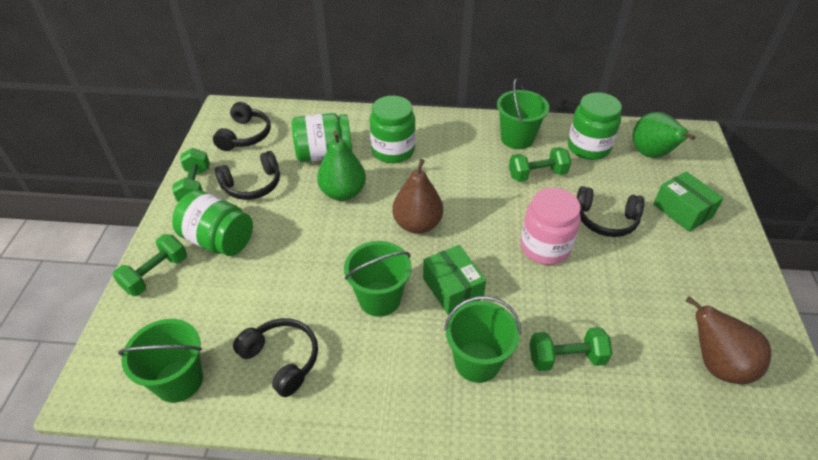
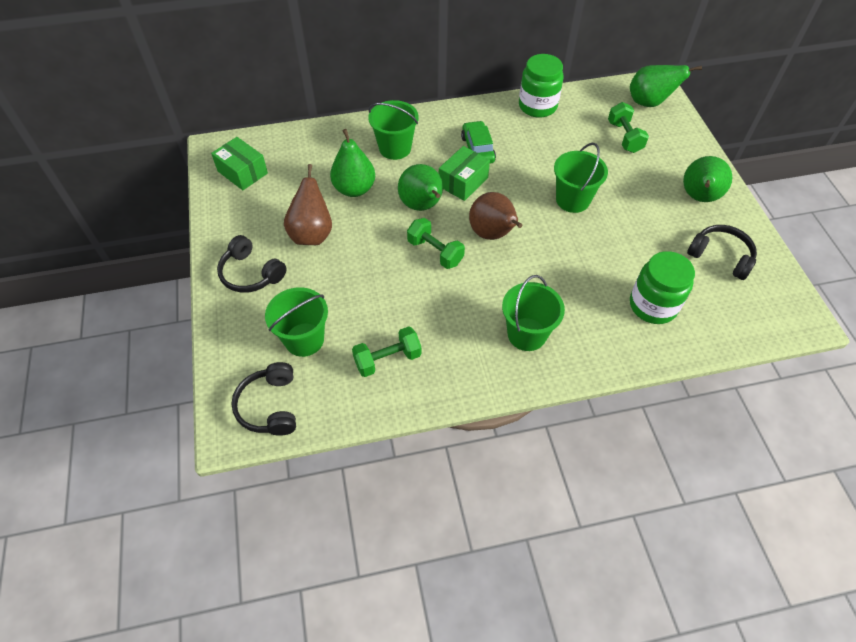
black headphones: [213,102,271,151] [214,151,280,200] [233,318,318,397] [577,186,645,237] = 4 -> [217,235,287,293] [231,362,296,436] [687,225,757,280] = 3
green car: none = 0 -> [461,121,496,164] = 1
green dumbbell: [113,234,187,296] [172,148,210,202] [509,147,571,182] [529,327,612,371] = 4 -> [352,326,421,377] [407,218,465,269] [608,102,649,153] = 3
green jar: [172,190,253,256] [292,113,352,162] [370,96,415,163] [568,92,622,160] = 4 -> [519,54,564,118] [630,251,695,324] = 2
green pear: [317,131,366,201] [633,112,695,158] = 2 -> [330,129,375,197] [398,164,443,211] [630,65,702,107] [683,156,732,202] = 4
pink jar: [520,188,581,265] = 1 -> none = 0

